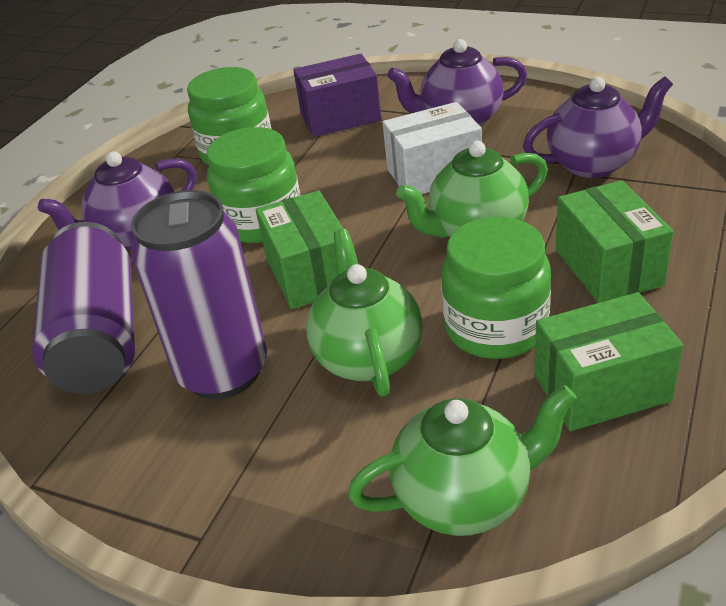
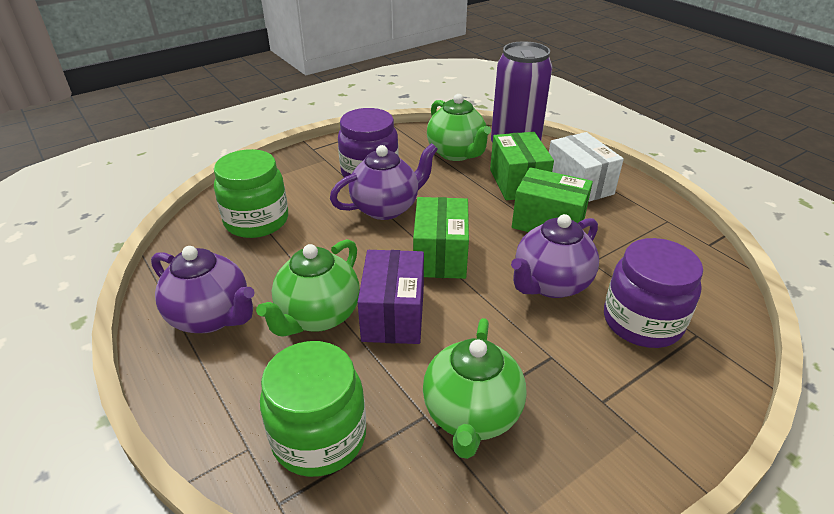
green jar: [187,67,271,166] [207,127,301,243] [442,217,551,359] = 3 -> [214,149,288,238] [260,341,366,477] = 2
purple can: [32,222,135,394] [131,190,267,399] = 2 -> [491,41,552,143] = 1
purple jar: none = 0 -> [338,108,399,177] [604,238,703,348] = 2

